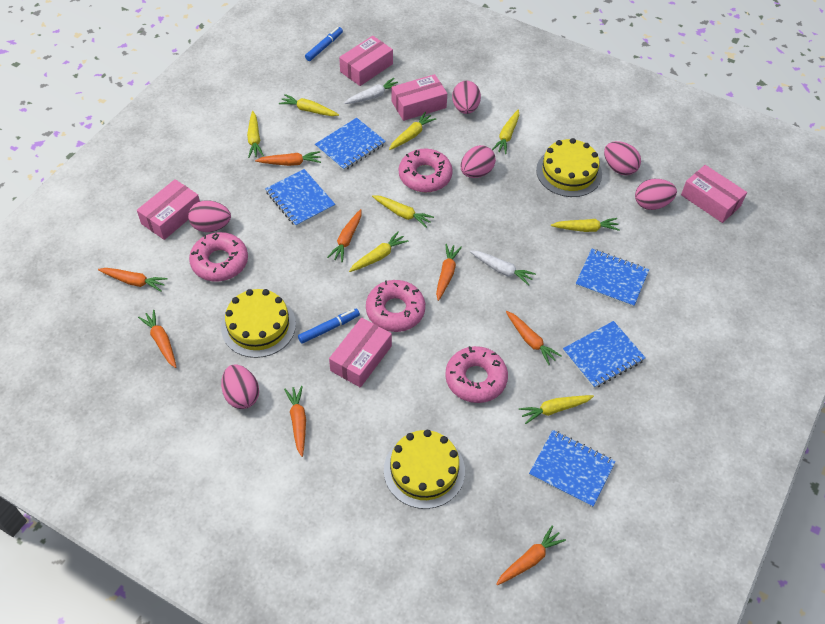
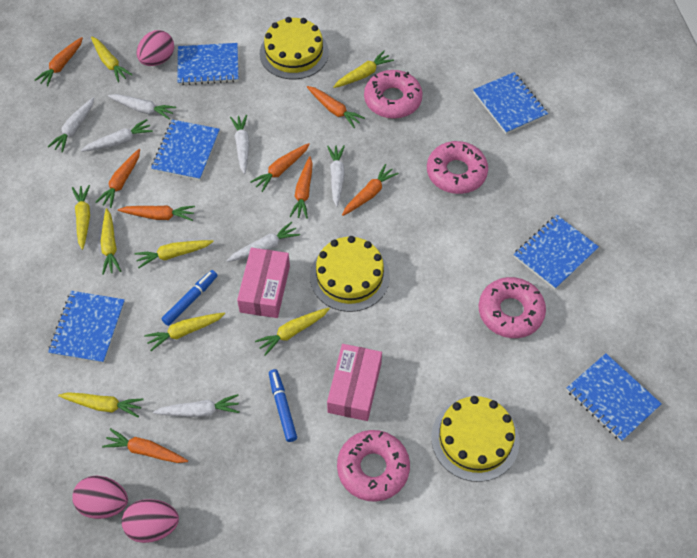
blue notebook: [265,169,335,227] [315,118,386,171] [529,430,616,508] [563,321,646,388] [576,249,649,307] = 5 -> [48,291,125,363] [151,120,220,180] [177,43,238,86] [473,72,548,134] [514,215,599,289] [566,353,662,441] = 6
pink box: [137,179,200,240] [329,317,392,388] [339,36,393,86] [392,74,447,121] [681,165,747,223] = 5 -> [237,248,290,318] [327,344,382,421] = 2
pink egg: [188,200,231,232] [221,364,259,409] [452,81,481,114] [461,145,496,178] [604,141,641,175] [635,179,677,210] = 6 -> [72,476,128,519] [122,499,179,543] [137,30,174,66] = 3
white carrot: [344,78,398,104] [470,251,536,285] = 2 -> [48,98,94,153] [81,119,153,152] [108,94,176,120] [153,394,239,417] [227,222,300,262] [230,115,250,174] [327,145,345,207] = 7

